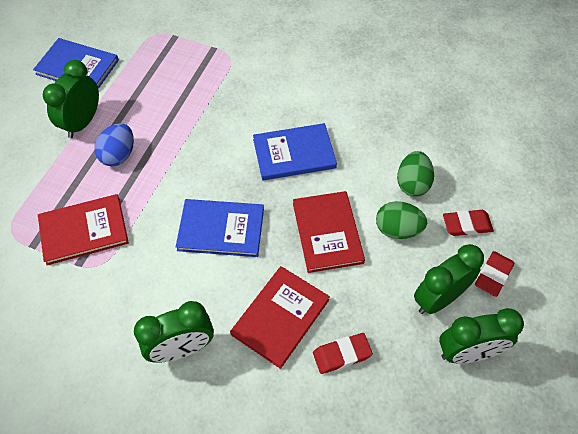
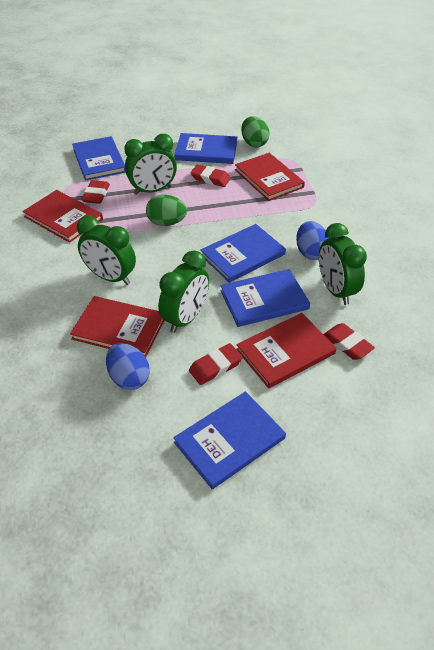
blue book: [33,38,119,89] [176,199,264,257] [253,123,337,181] = 3 -> [72,136,125,181] [173,391,286,489] [174,133,237,164] [200,224,286,283] [220,269,310,327] = 5
blue egg: [94,123,134,166] = 1 -> [106,343,150,390] [296,221,329,260] = 2
red book: [38,194,129,265] [230,266,330,369] [293,191,365,273] = 3 -> [22,190,103,243] [70,296,165,357] [235,153,305,201] [236,313,337,388] = 4
red eraser: [313,333,373,374] [443,210,494,236] [475,251,514,297] = 3 -> [81,180,110,204] [189,343,243,385] [191,164,231,187] [323,323,375,360] = 4

